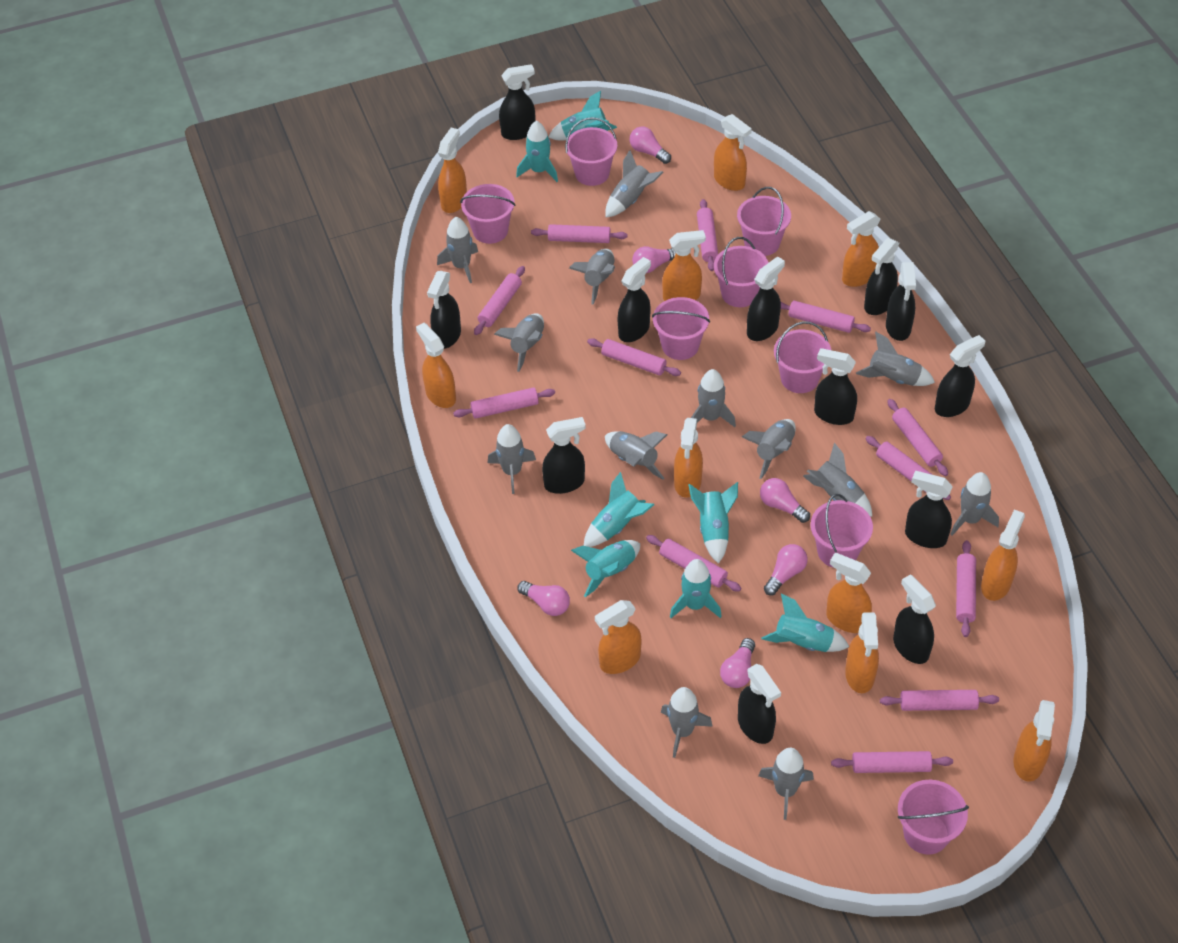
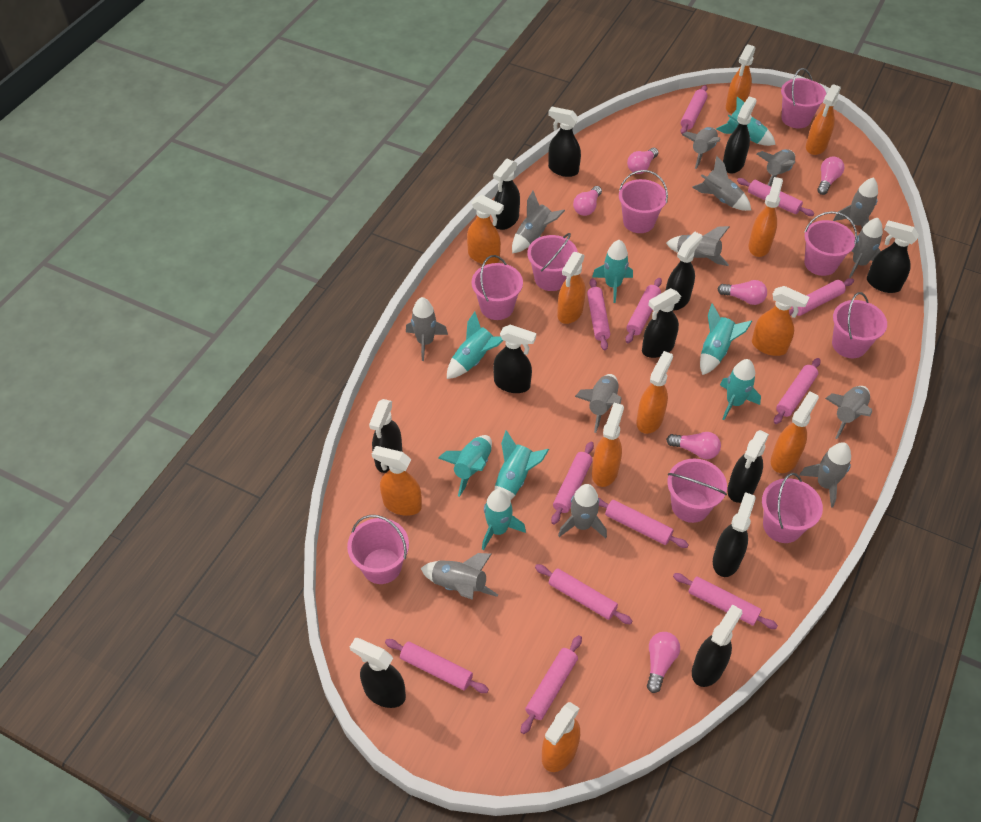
pink bucket: [460,184,515,244] [565,117,617,186] [652,297,710,360] [714,237,768,307] [737,187,791,256] [774,321,831,393] [811,494,873,568] [898,780,969,855] = 8 -> [347,515,409,584] [471,255,523,320] [527,233,578,291] [619,170,668,233] [667,458,727,523] [762,473,823,543] [781,68,826,128] [804,211,857,276] [832,292,887,358] = 9
turquoise rocket: [516,121,558,182] [548,91,617,140] [571,540,640,597] [584,472,654,547] [670,559,722,618] [688,482,738,564] [762,593,849,652] = 7 -> [438,435,492,497] [447,312,504,379] [482,489,526,550] [495,430,549,500] [592,240,633,303] [700,303,752,375] [716,97,776,146] [720,359,761,420] = 8

